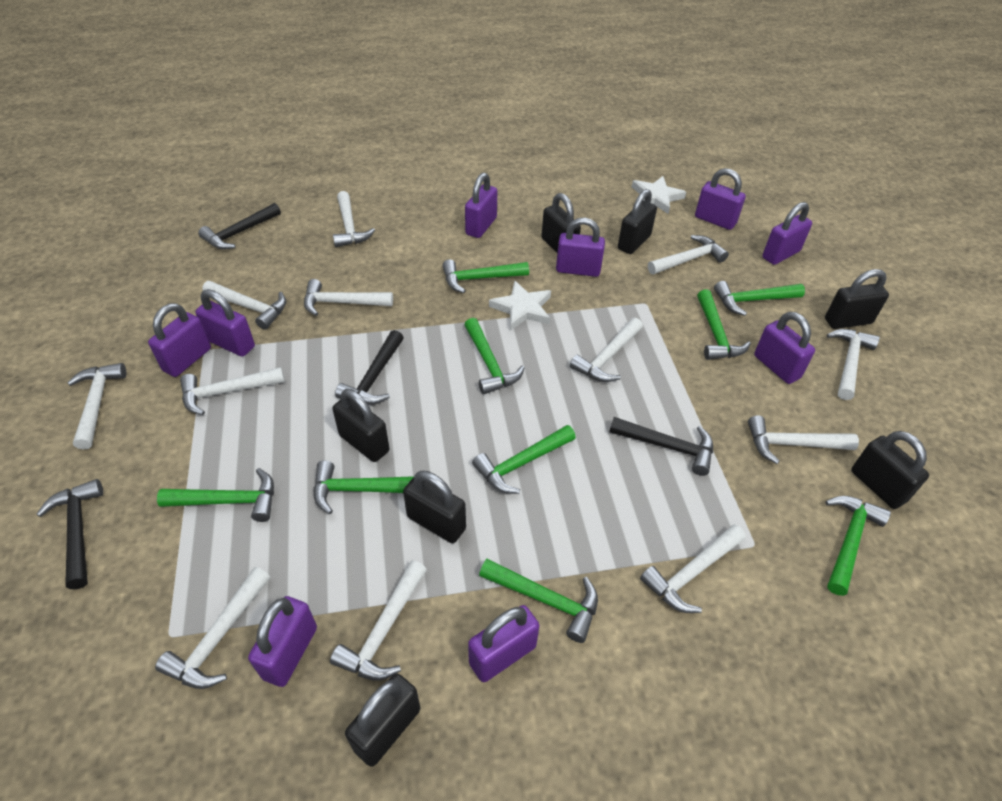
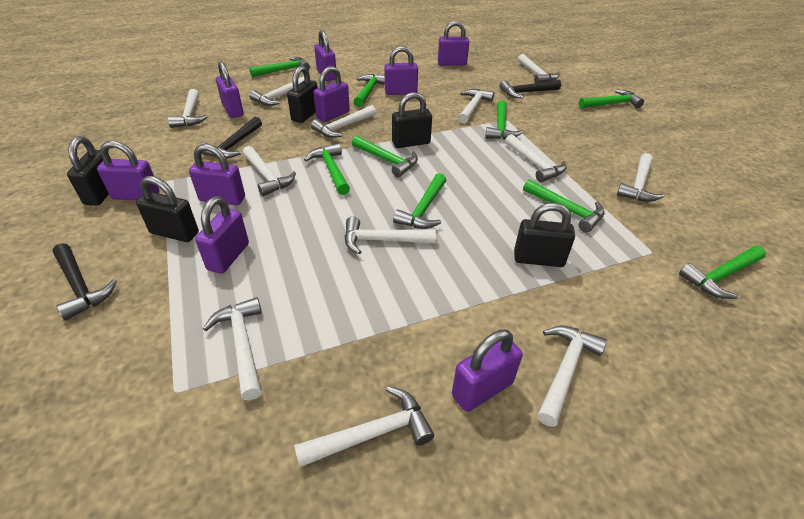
black hammer: [36,479,103,589] [198,203,281,250] [335,330,404,405] [609,417,713,476] = 4 -> [53,243,117,320] [202,117,262,159] [499,80,561,99] = 3
black padlock: [332,389,390,462] [345,674,420,767] [403,471,466,543] [541,193,581,253] [618,189,657,254] [825,269,889,329] [851,431,929,509] = 7 -> [67,136,109,206] [136,176,199,242] [287,66,318,123] [392,92,432,148] [514,203,575,267] = 5
white star: [489,280,551,331] [632,176,686,214] = 2 -> none = 0

